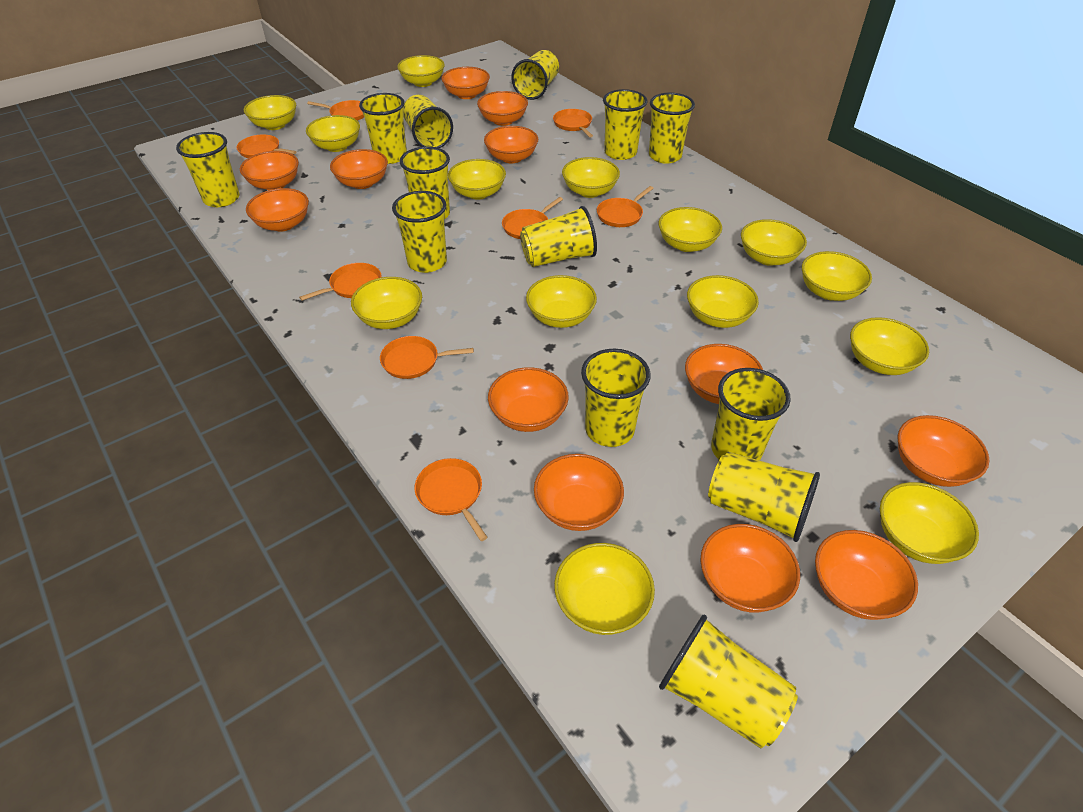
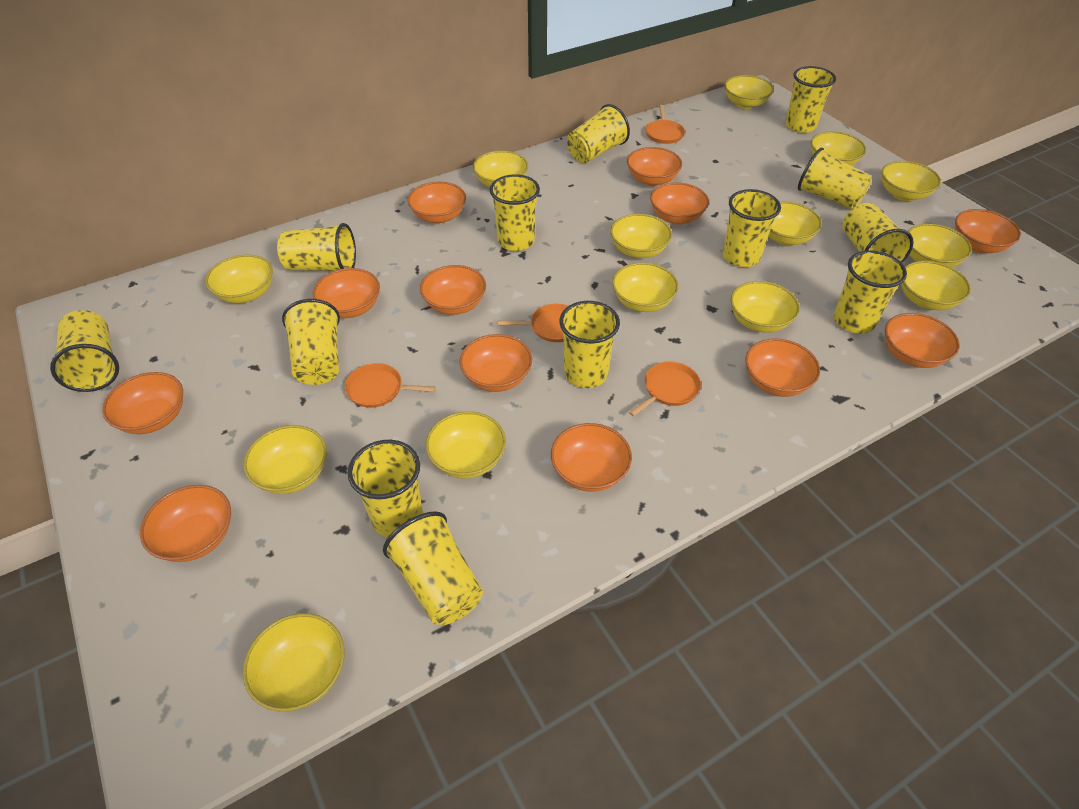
orange pan: [236,134,297,158] [299,263,382,301] [307,100,364,121] [380,336,474,379] [415,458,488,541] [502,197,563,239] [553,109,593,137] [597,186,653,227] = 8 -> [345,363,436,408] [497,304,568,342] [629,362,701,417] [646,105,685,144] = 4

